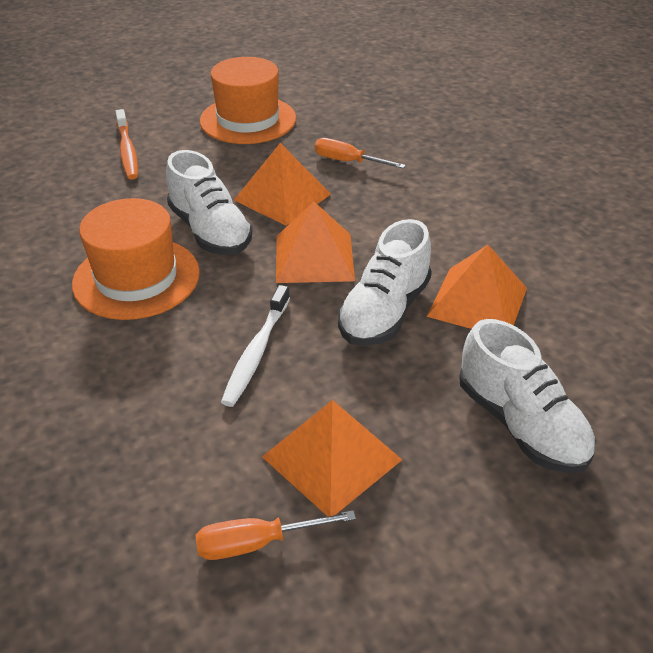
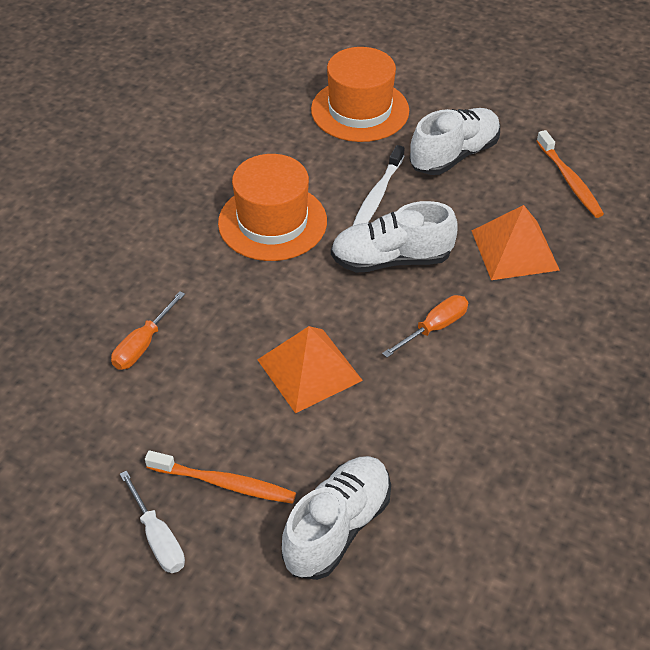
orange pyramid: [234,143,331,226] [262,400,402,516] [276,201,355,283] [427,245,527,329] = 4 -> [257,326,363,413] [471,205,560,280] = 2
orange toothbrush: [116,109,138,180] = 1 -> [145,451,296,504] [537,130,604,218] = 2
white screwdriver: none = 0 -> [120,471,185,573] = 1

